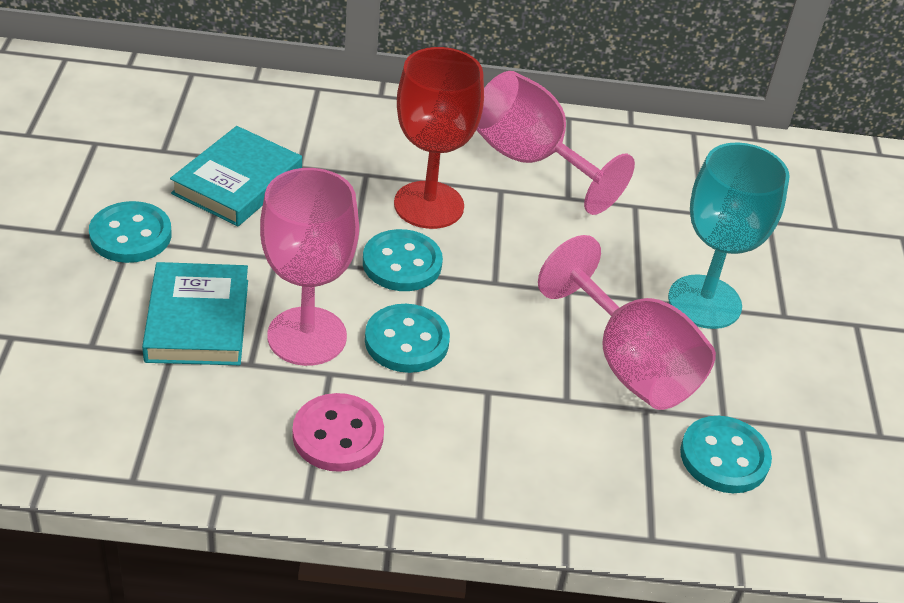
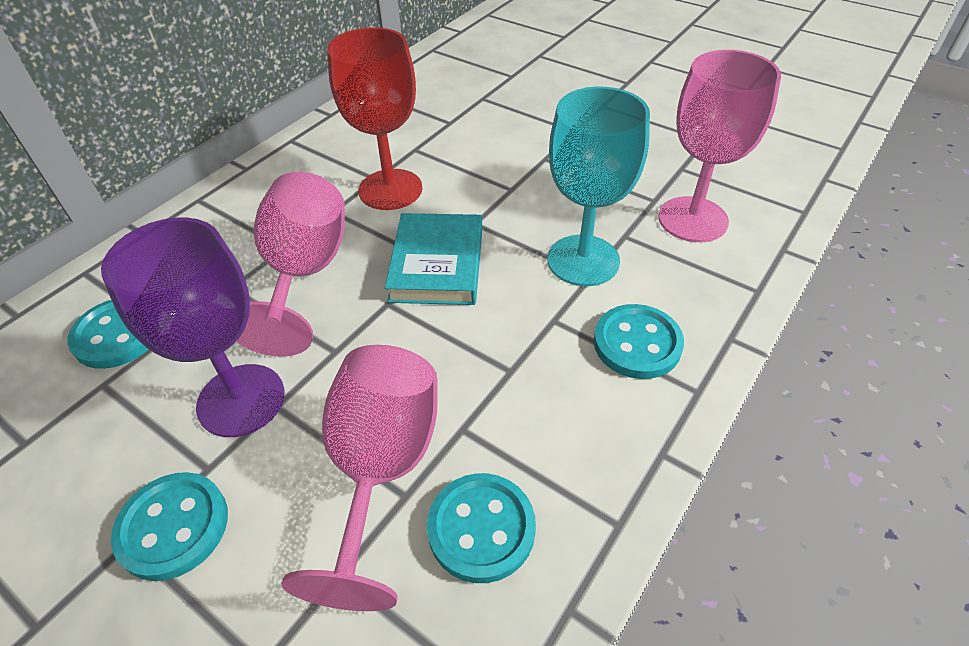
pink button: [292,393,384,472] = 1 -> none = 0
purple goblet: none = 0 -> [101,218,285,437] = 1
turquoise book: [142,262,248,365] [170,126,302,226] = 2 -> [385,213,482,305] = 1

